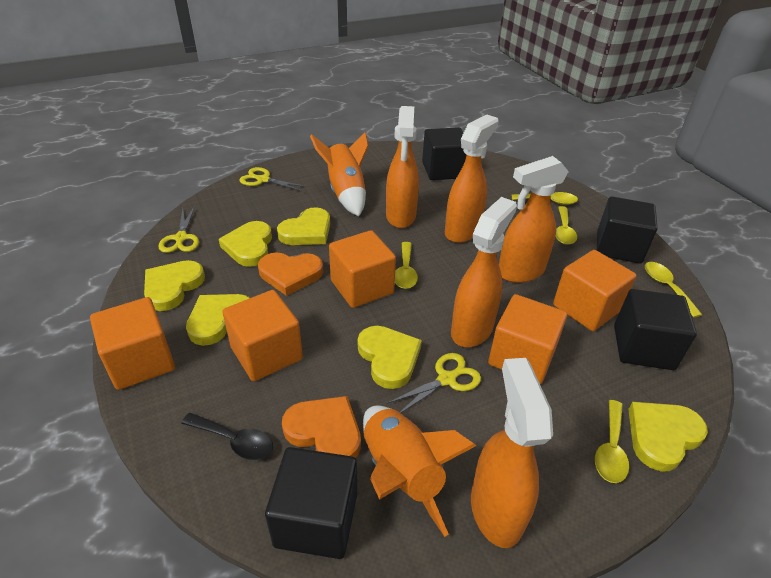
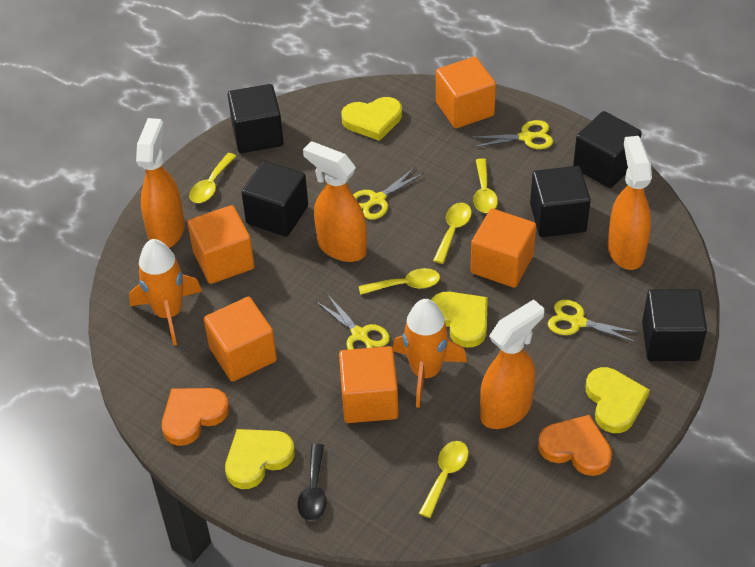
black cube: [265,447,357,559] [422,127,466,180] [597,196,658,264] [614,289,697,370] = 4 -> [228,84,284,153] [241,161,308,237] [530,166,591,237] [573,111,642,188] [642,289,707,361] = 5
orange spray bottle: [386,106,419,228] [445,114,499,243] [451,197,517,347] [471,358,553,548] [499,156,569,283] = 5 -> [136,118,185,248] [303,141,367,262] [480,299,544,429] [608,136,652,270] = 4
yellow heart: [144,260,205,311] [186,294,250,346] [219,221,272,267] [277,207,330,245] [358,326,422,389] [628,402,708,471] = 6 -> [225,429,295,489] [341,97,402,141] [431,292,488,348] [585,367,650,433] = 4
yellow scissors: [158,206,199,253] [239,167,307,191] [387,353,481,413] = 3 -> [317,294,390,350] [353,167,424,220] [471,120,553,149] [548,300,640,343] = 4

